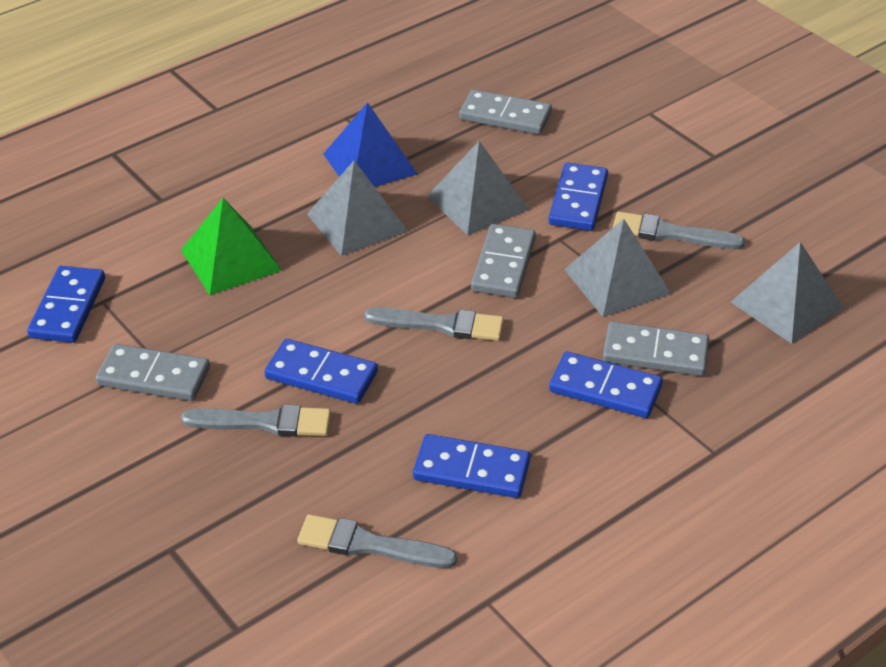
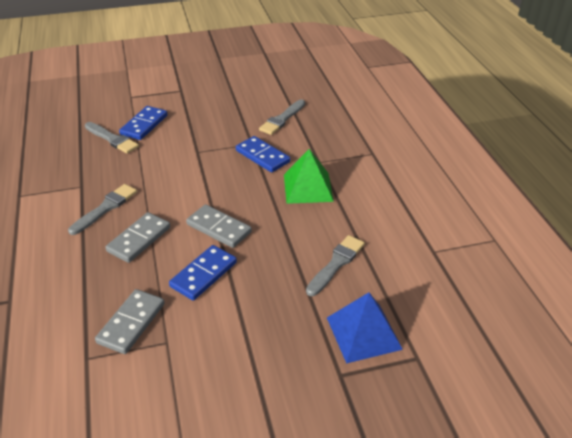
blue domino: [27,266,105,343] [264,339,378,404] [413,434,530,498] [549,163,608,231] [549,351,663,418] = 5 -> [119,106,167,140] [169,245,237,301] [236,136,290,173] = 3
grey domino: [95,344,210,401] [459,89,552,135] [471,224,536,298] [603,321,709,376] = 4 -> [95,289,164,354] [105,212,170,263] [186,204,252,248] = 3
grey pyramid: [307,161,408,256] [427,141,529,236] [564,219,671,317] [731,242,844,344] = 4 -> none = 0

